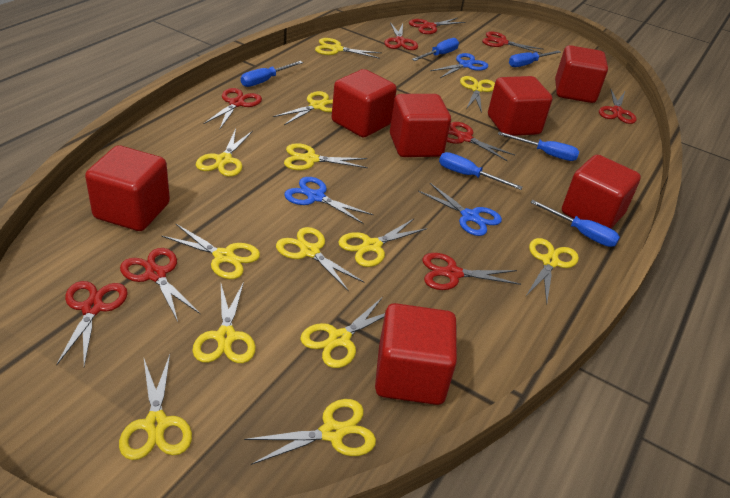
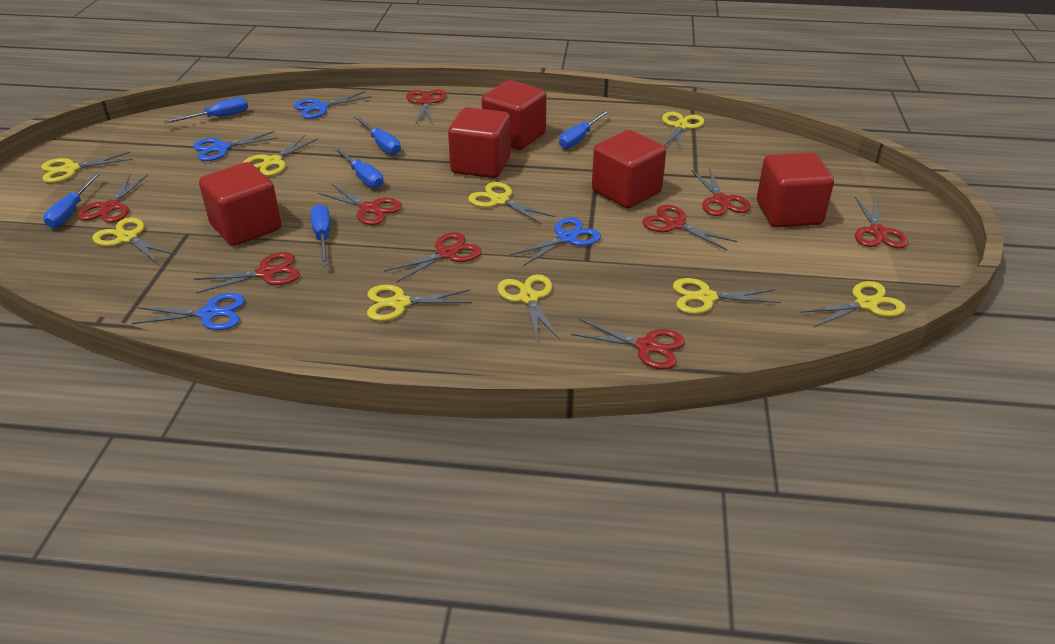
blue scissors: [284,177,374,224] [418,183,502,236] [430,53,488,78] = 3 -> [132,293,245,330] [193,131,279,161] [293,91,372,119] [509,217,601,266] = 4
red cube: [85,145,170,231] [331,69,397,138] [375,303,457,405] [390,94,451,157] [488,76,552,136] [555,45,608,103] [562,155,641,229] = 7 -> [199,162,281,246] [448,107,511,178] [482,80,547,150] [592,130,666,208] [757,152,834,228] = 5
yellow scissors: [119,355,192,460] [162,223,260,279] [192,282,256,363] [196,129,253,177] [244,399,376,465] [273,91,333,125] [276,227,365,292] [284,143,368,170] [300,297,385,368] [315,38,381,59] [338,219,428,267] [460,76,495,113] [526,238,579,304] = 13 -> [41,152,133,183] [92,217,177,264] [243,135,319,176] [367,285,472,321] [468,182,555,224] [497,274,560,342] [662,112,705,150] [673,278,780,314] [800,281,906,328] = 9

